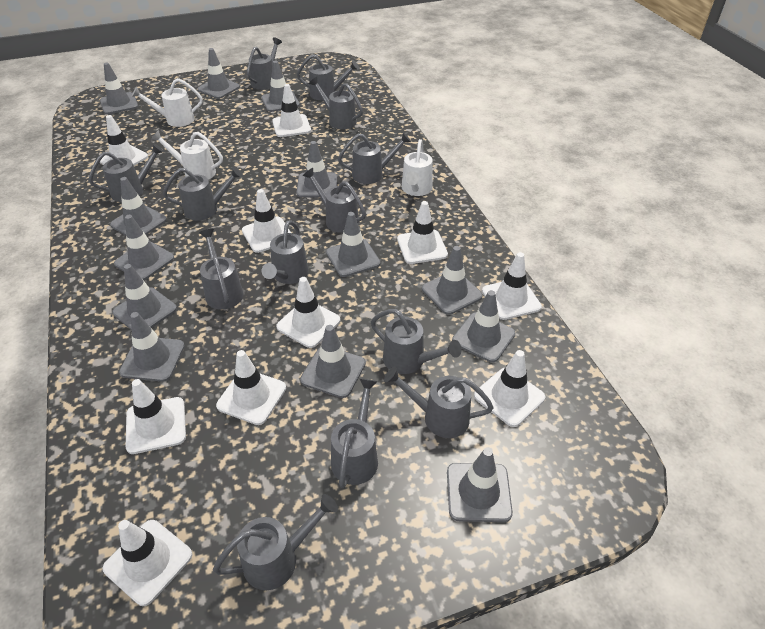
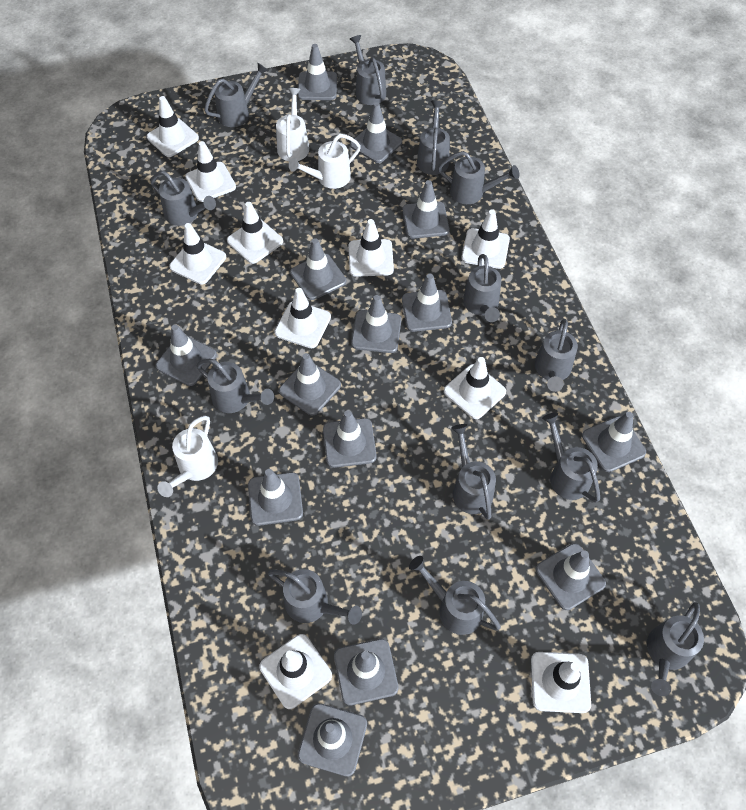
grey traffic cone: [100,63,138,114] [110,177,167,235] [112,264,177,330] [114,215,174,280] [119,312,185,382] [198,48,240,99] [261,61,300,112] [297,141,337,198] [300,325,366,398] [326,212,380,277] [422,246,483,315] [447,448,513,522] [452,290,515,362] = 13 -> [156,324,217,386] [248,469,303,526] [279,353,341,415] [290,238,346,300] [298,44,337,100] [298,703,367,777] [323,410,377,468] [334,639,399,705] [350,102,402,163] [351,295,401,353] [402,180,450,239] [402,273,452,332] [536,543,606,610] [582,412,646,472] = 14

